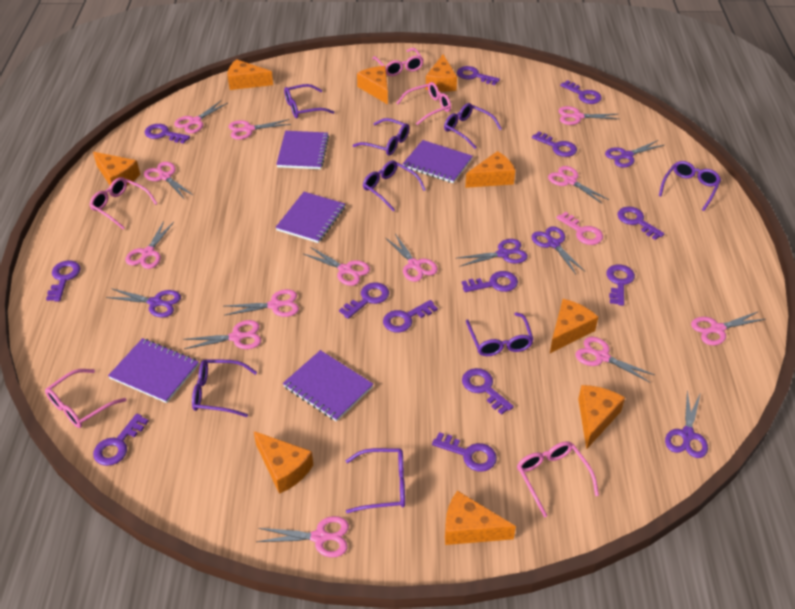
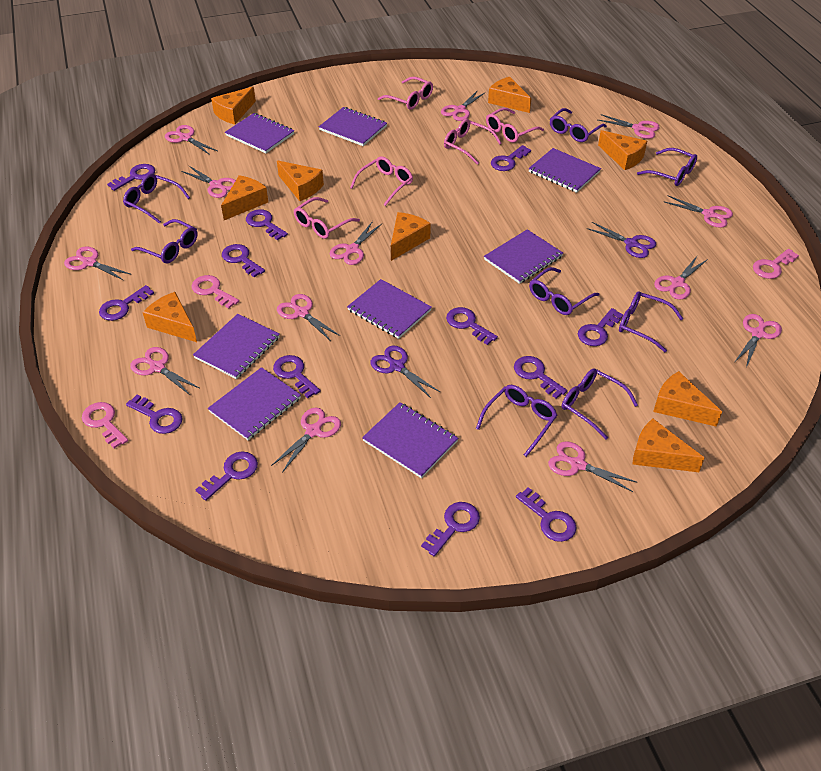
pink key: [556,212,603,245] = 1 -> [82,402,128,449] [192,275,239,309] [753,249,799,279] = 3
purple notebook: [108,338,199,403] [275,192,345,243] [276,131,329,169] [283,350,373,422] [403,140,473,183] = 5 -> [193,314,280,379] [208,367,301,440] [225,113,294,153] [319,107,387,146] [347,279,432,339] [362,402,458,478] [484,229,563,284] [528,148,601,193] = 8
purple scissors: [106,288,181,317] [457,239,528,267] [531,227,586,274] [605,140,664,168] [665,390,708,458] = 5 -> [370,346,440,398] [587,222,656,258] = 2

